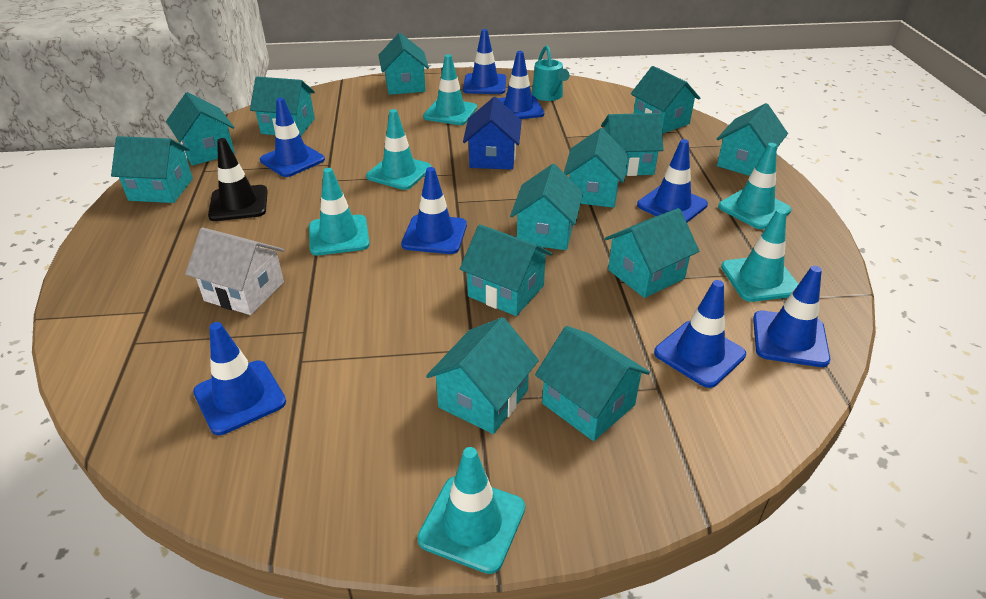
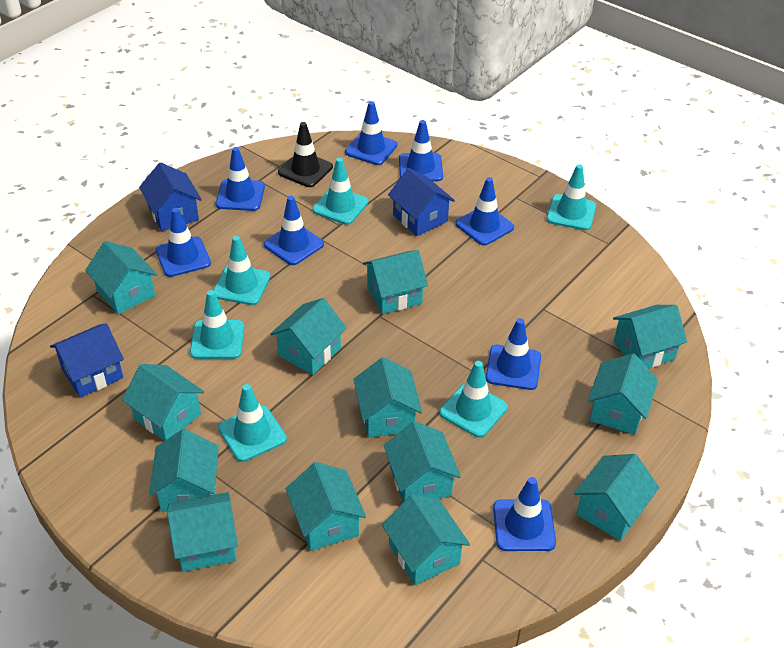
blue house: [463,97,522,170] = 1 -> [50,323,124,398] [139,162,202,231] [388,168,455,236] = 3
turquoise watering can: [532,45,570,101] = 1 -> none = 0
white house: [185,227,284,315] = 1 -> none = 0

